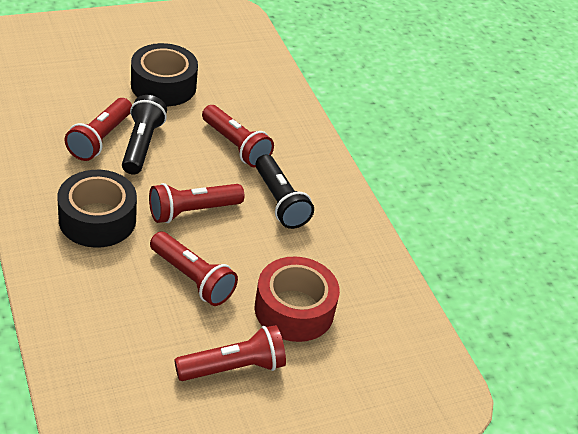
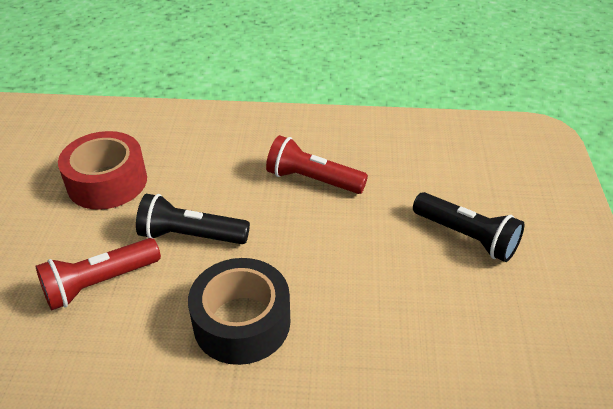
black tape: [58,170,137,248] [131,43,198,106] = 2 -> [188,258,290,365] = 1
red flashlight: [65,98,132,161] [149,183,244,223] [150,232,238,306] [174,325,286,381] [202,105,274,167] = 5 -> [36,238,161,310] [266,135,368,194] = 2

